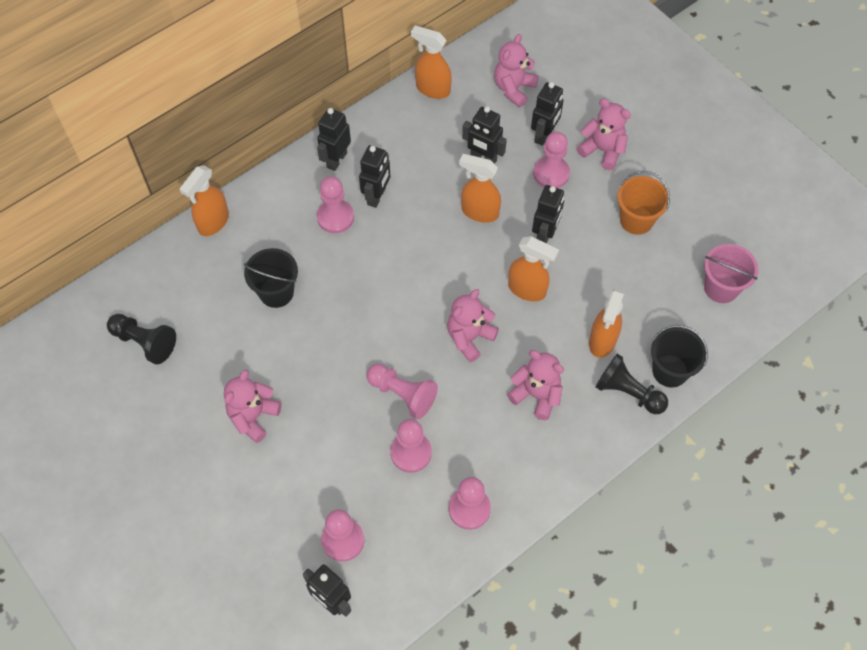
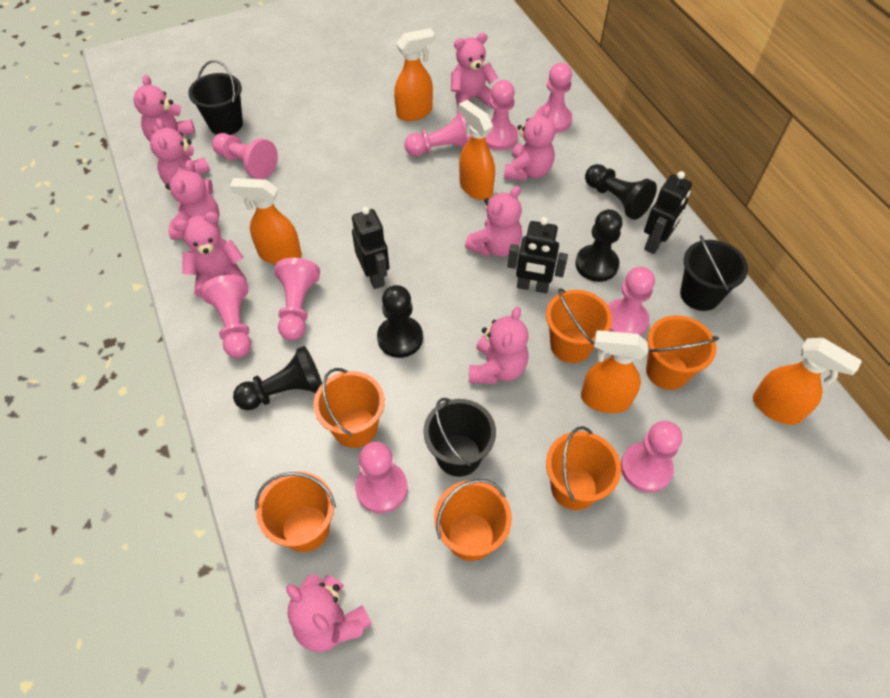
black bucket: [244,248,298,308] [651,325,708,387] = 2 -> [188,60,243,135] [423,398,496,477] [680,235,748,311] = 3
black pawn: [107,314,176,364] [595,354,668,414] = 2 -> [233,346,322,410] [377,285,423,358] [575,209,622,282] [585,164,657,220] = 4
black robot: [303,564,351,617] [317,108,351,171] [359,145,390,208] [462,106,507,164] [531,82,564,146] [532,185,564,244] = 6 -> [352,207,390,289] [507,217,568,293] [644,171,692,254] = 3
orange bucket: [618,171,670,235] = 1 -> [255,471,336,552] [313,368,385,448] [434,479,512,561] [546,288,612,363] [546,426,621,510] [646,315,719,390] = 6
pink bucket: [704,244,759,303] = 1 -> none = 0
pink pawn: [317,176,354,233] [321,510,364,562] [367,364,438,419] [391,419,432,473] [449,477,491,530] [533,132,570,188] = 6 -> [201,275,251,358] [212,133,278,179] [274,258,320,341] [355,442,408,513] [404,111,471,157] [486,80,518,151] [535,63,572,133] [608,267,655,336] [621,421,682,493] = 9
pink teddy bear: [224,370,281,443] [447,289,499,362] [494,34,538,107] [507,350,564,420] [577,99,631,170] = 5 -> [134,75,195,145] [150,118,213,194] [165,160,220,240] [174,212,247,298] [286,574,372,652] [451,33,498,111] [465,186,522,257] [469,307,529,384] [504,106,555,181] = 9

